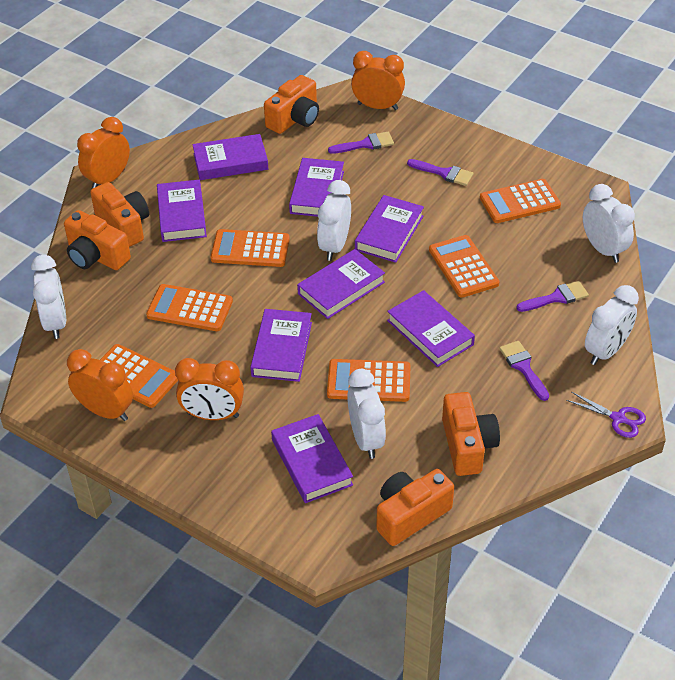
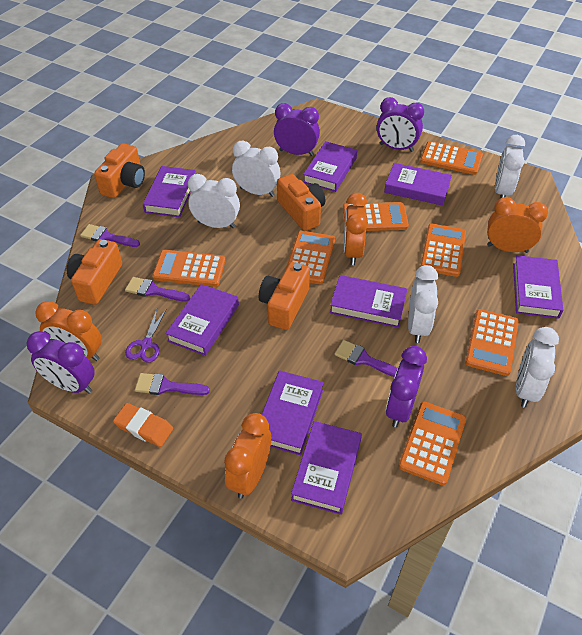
orange calculator: [100,344,178,408] [146,284,233,331] [211,229,290,267] [327,359,411,402] [429,235,499,298] [480,179,561,223] = 6 -> [152,250,226,287] [286,231,335,284] [343,202,409,231] [399,402,466,485] [420,141,483,175] [420,224,466,277] [465,309,519,376] = 7
orange camera: [64,210,131,270] [90,182,149,247] [264,75,319,134] [376,469,454,546] [442,392,500,476] = 5 -> [67,239,122,305] [94,143,145,198] [259,262,310,330] [277,174,325,231] = 4
orange eraser: none = 0 -> [113,403,173,447] = 1
purple clock: none = 0 -> [27,331,95,394] [274,103,320,156] [377,97,424,152] [386,346,427,427] = 4

